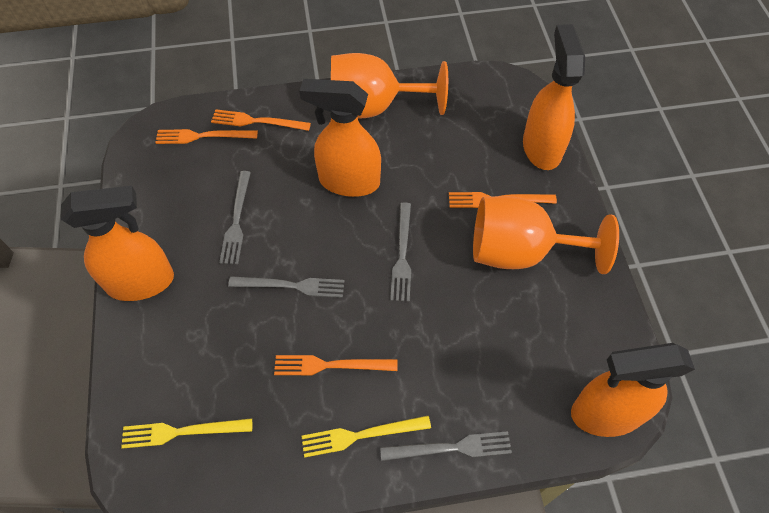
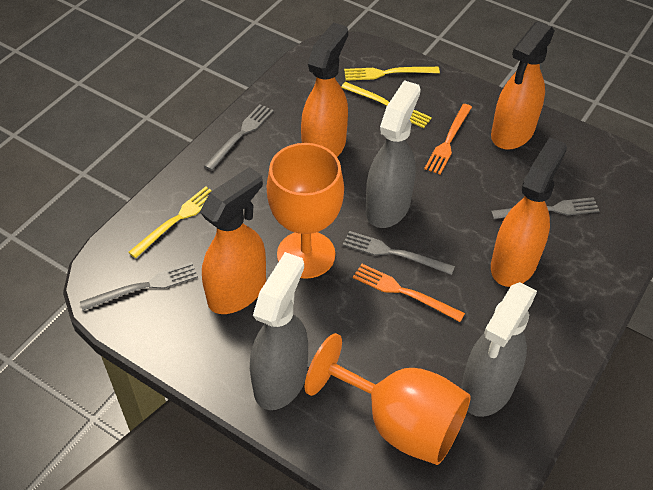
grey spray bottle: none = 0 -> [250,252,308,410] [366,80,421,228] [461,282,537,417] = 3
orange fork: [155,129,258,144] [211,109,311,131] [274,355,397,376] [449,192,557,208] = 4 -> [353,264,465,322] [424,104,472,175] = 2
yellow fork: [121,418,252,449] [302,416,431,458] = 2 -> [128,186,211,258] [341,82,432,128] [344,67,440,81] = 3

